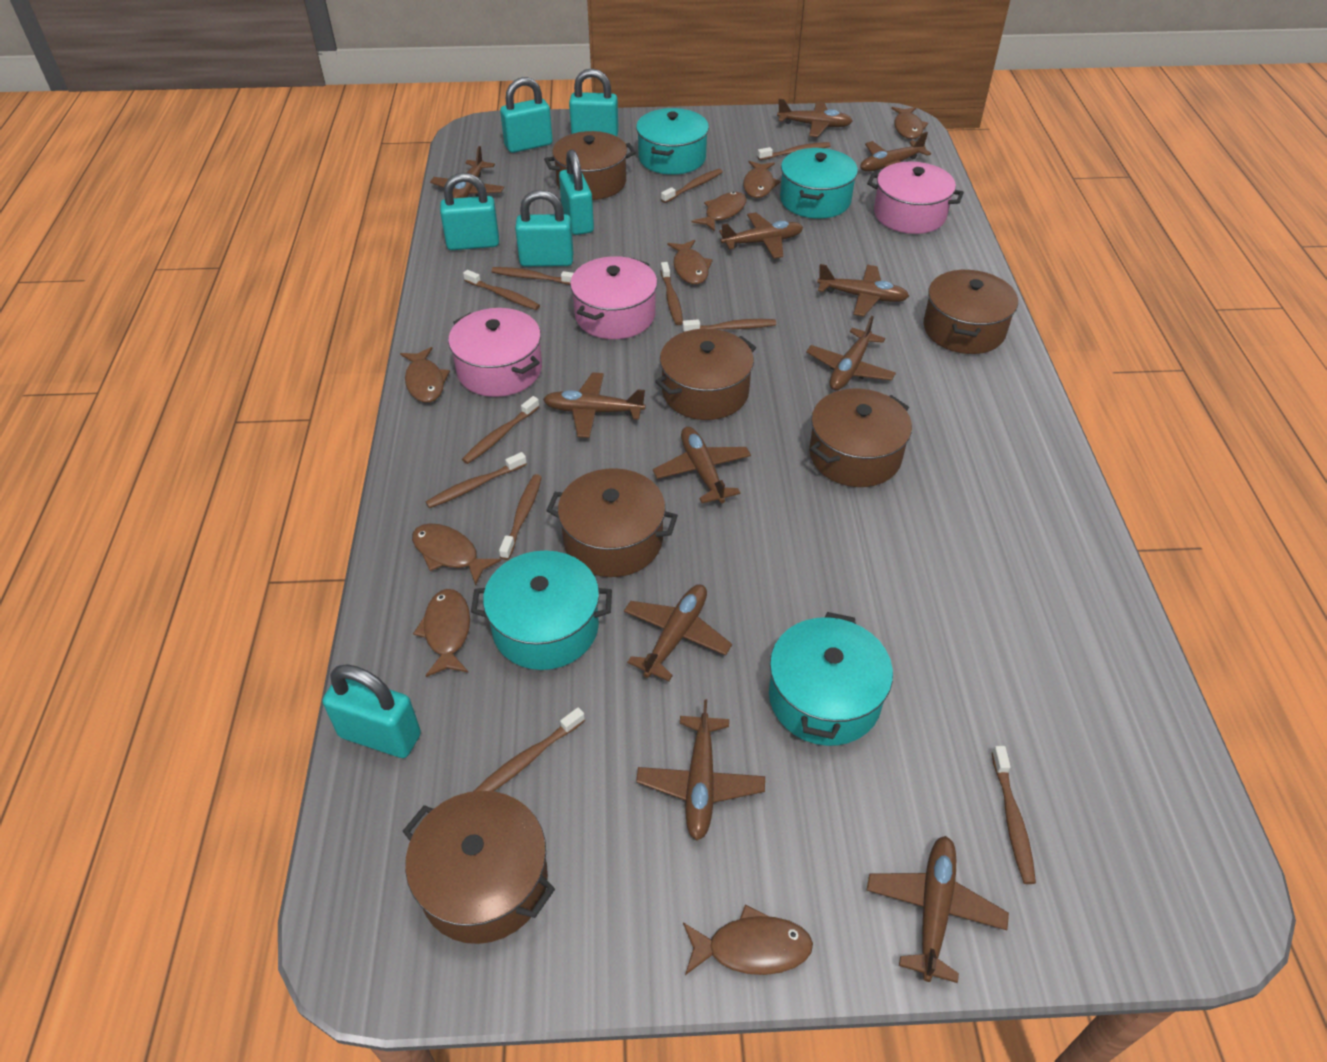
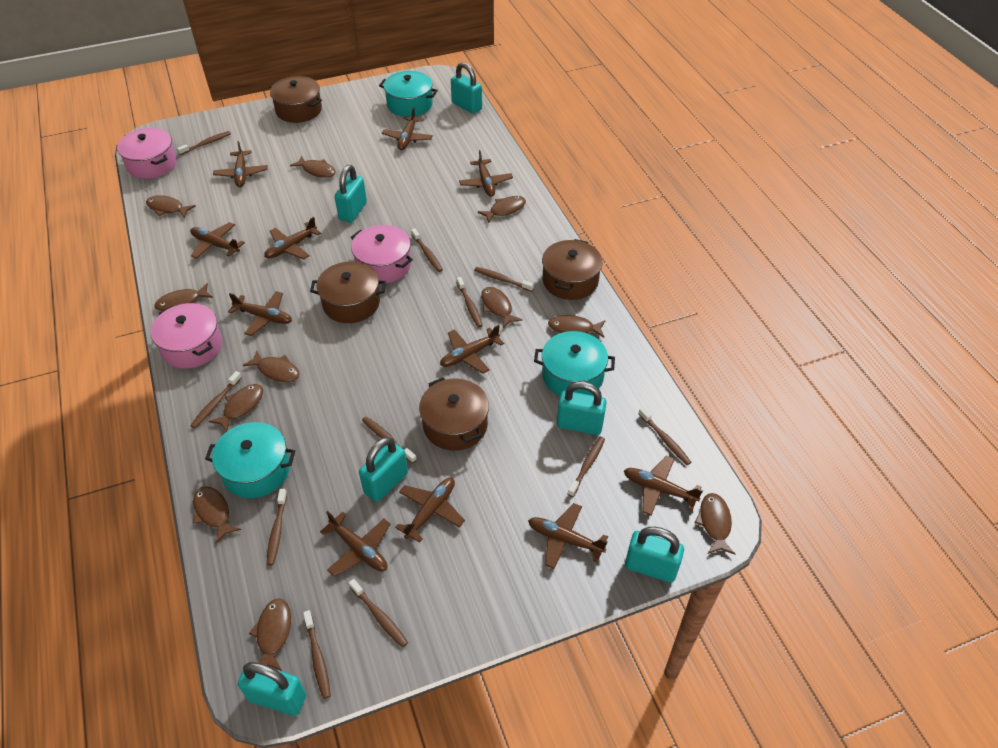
brown fish: [400,347,450,402] [412,523,501,586] [413,589,470,677] [667,240,713,284] [683,905,813,975] [691,192,747,232] [743,161,781,198] [891,107,928,139] = 8 -> [146,195,196,218] [154,283,213,311] [193,486,241,544] [208,384,263,432] [243,350,300,382] [249,598,291,671] [290,155,336,178] [478,196,526,223] [481,287,523,328] [548,315,606,337] [694,493,735,554] = 11
brown pot: [403,791,555,944] [544,131,636,200] [546,468,678,577] [655,329,756,420] [809,389,912,487] [923,269,1018,354] = 6 -> [270,76,322,123] [310,261,386,323] [419,377,489,451] [542,239,602,300] = 4
turquoise pot: [471,550,612,670] [636,108,709,175] [769,612,893,746] [780,148,858,219] = 4 -> [205,422,295,498] [379,71,438,117] [534,331,615,396] = 3

